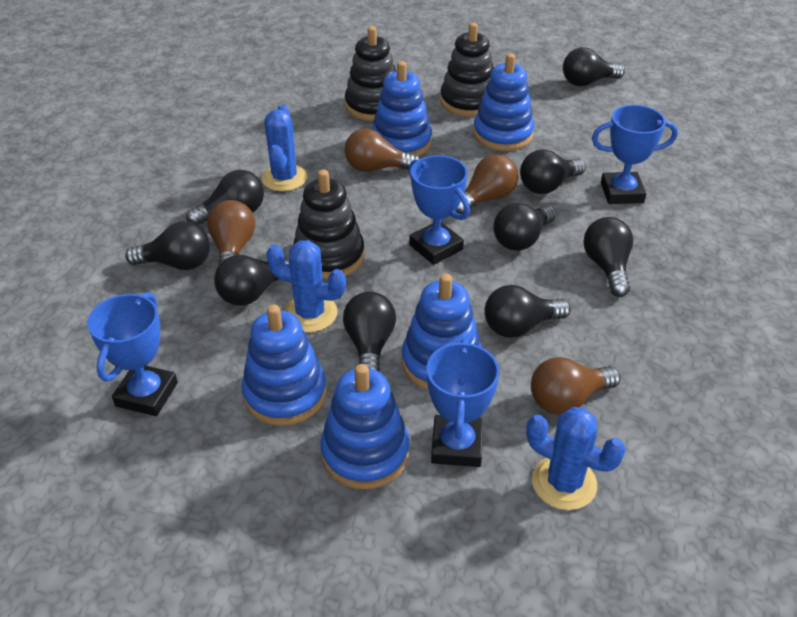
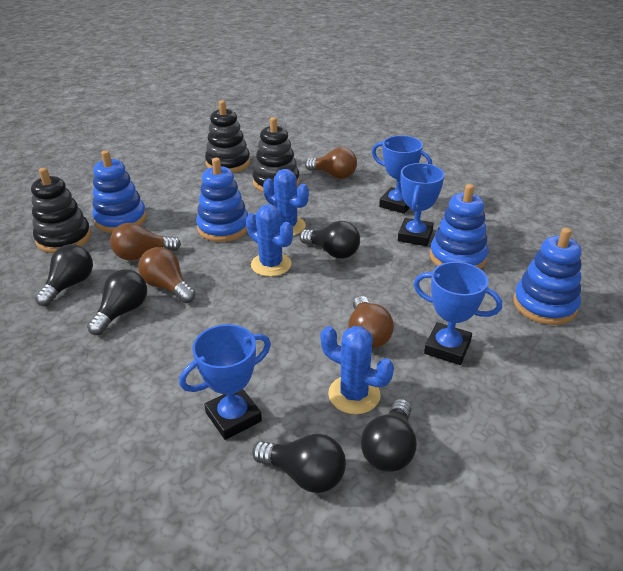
black light bulb: [125,221,210,270] [186,170,264,225] [214,255,289,306] [343,291,396,372] [484,285,571,338] [494,203,556,251] [520,149,586,194] [563,47,625,86] [583,217,633,297] = 9 -> [35,244,93,306] [87,269,147,335] [252,433,346,493] [300,221,360,259] [361,399,417,472] = 5
blue stacking toy: [241,305,327,426] [320,364,410,489] [372,61,432,156] [402,274,482,390] [473,53,534,151] = 5 -> [92,150,147,233] [196,158,249,242] [430,184,488,269] [513,228,582,325] = 4

